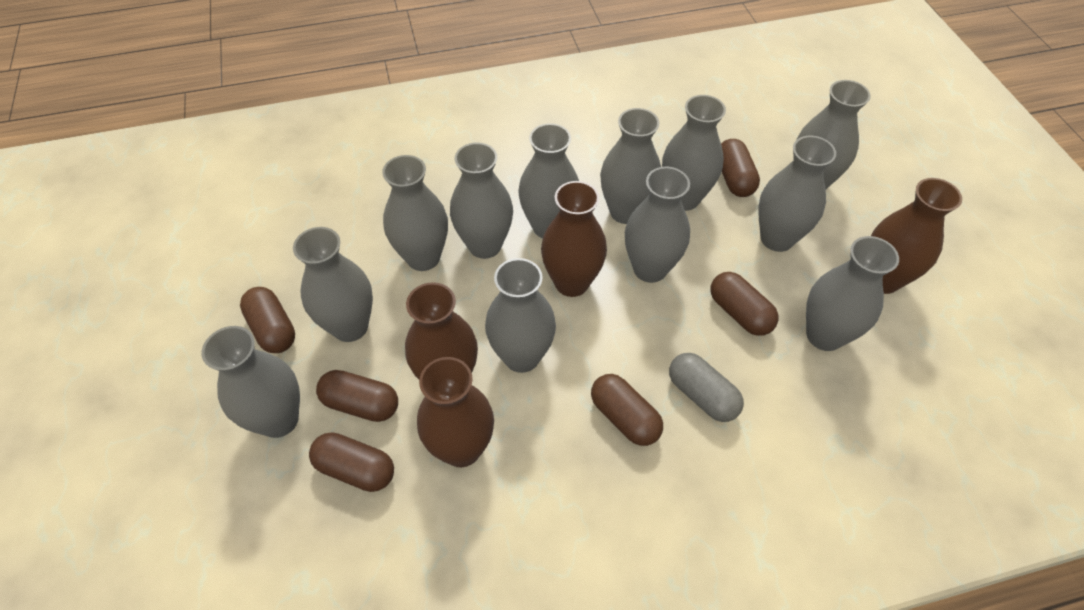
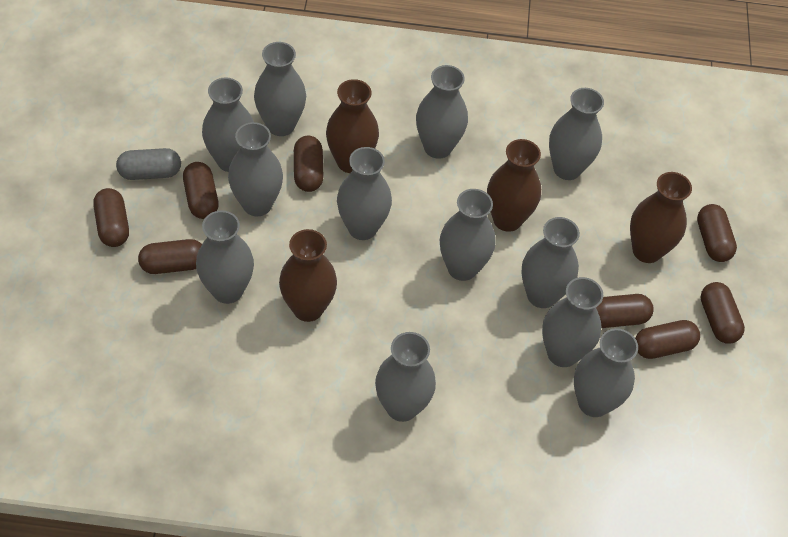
brown capsule: [240,287,295,353] [309,433,394,492] [316,370,398,422] [591,374,663,446] [710,272,778,336] [721,139,760,197] = 6 -> [93,188,129,247] [138,239,202,274] [183,162,219,219] [294,136,324,192] [596,294,654,328] [635,320,700,359] [697,204,737,262] [700,282,745,344] = 8

